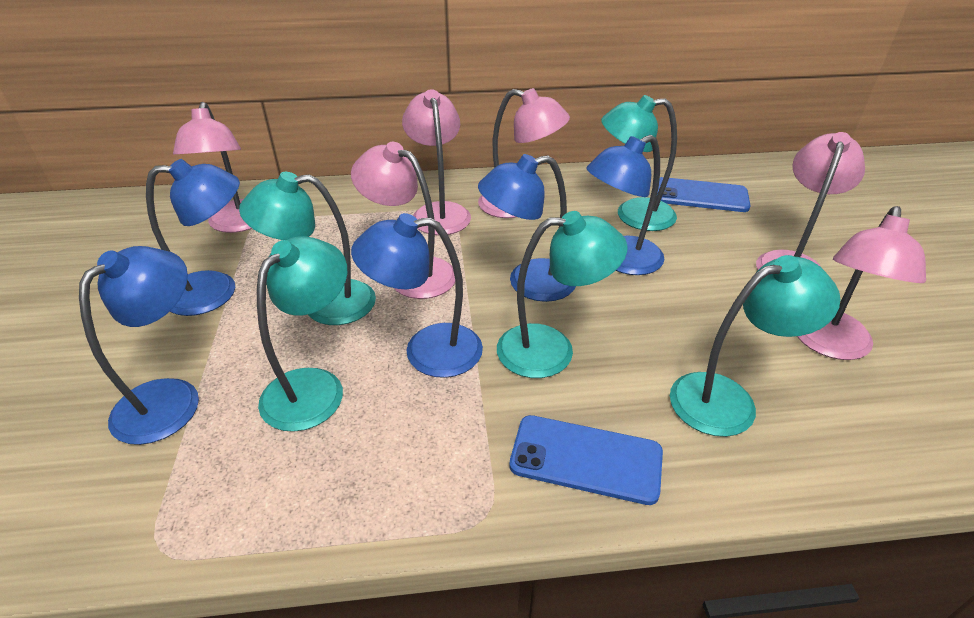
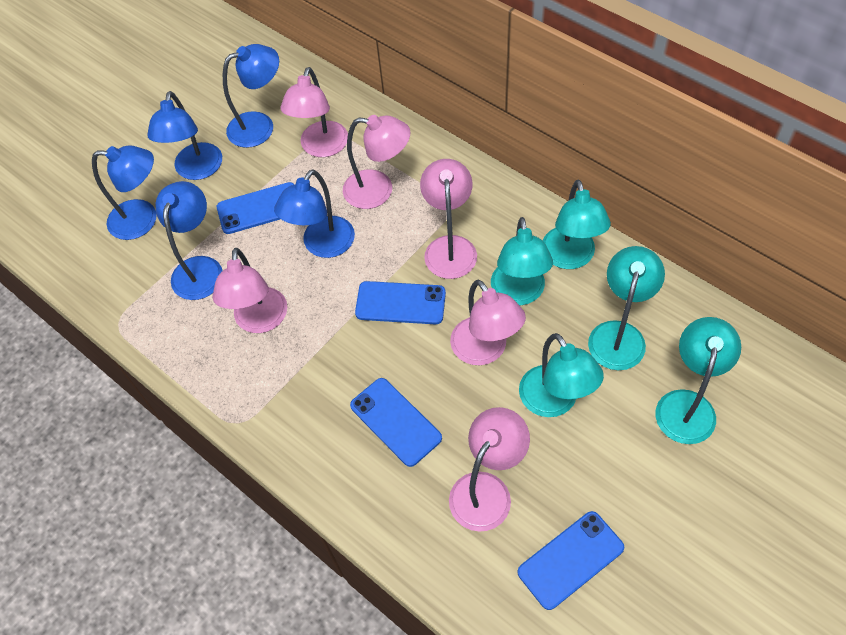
blue phone: [509,415,663,505] [657,177,750,212] = 2 -> [217,182,294,234] [350,378,442,467] [355,281,446,324] [517,511,624,610] = 4

